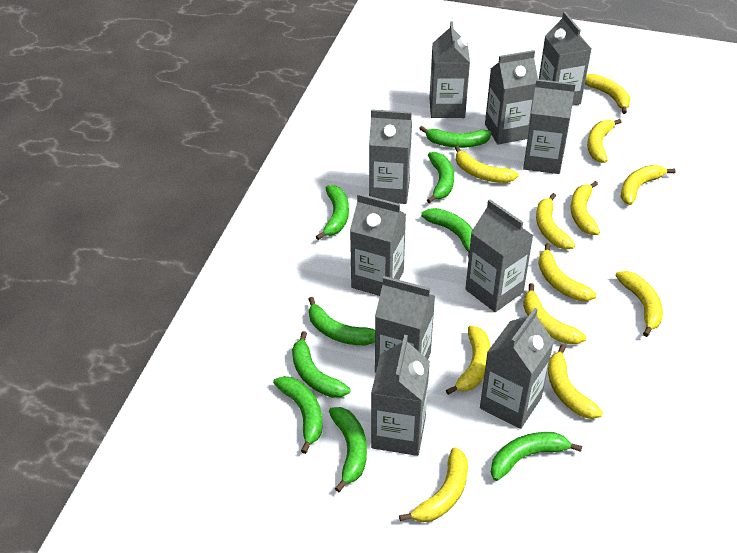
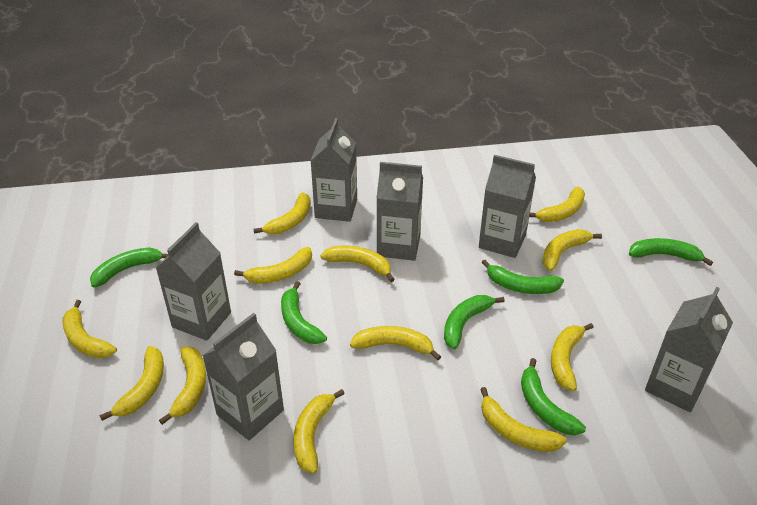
green banana: [273,376,323,454] [292,331,350,398] [309,297,375,345] [316,185,349,240] [329,407,367,492] [419,126,492,148] [421,208,473,258] [427,152,454,203] [491,432,582,481] = 9 -> [90,247,168,288] [281,281,327,344] [444,295,505,349] [482,260,564,294] [521,358,586,435] [629,238,713,266] = 6
grey carton: [350,193,406,296] [369,109,412,204] [371,335,430,456] [375,276,435,373] [430,21,470,118] [465,199,534,312] [480,308,554,429] [485,50,538,144] [523,79,576,174] [539,12,591,106] = 10 -> [156,222,231,341] [202,313,284,440] [310,118,357,222] [377,162,423,261] [479,155,536,258] [645,287,733,412] = 6

